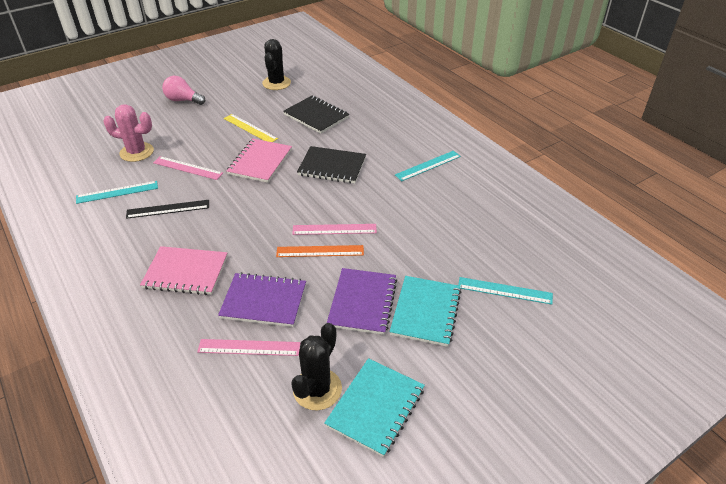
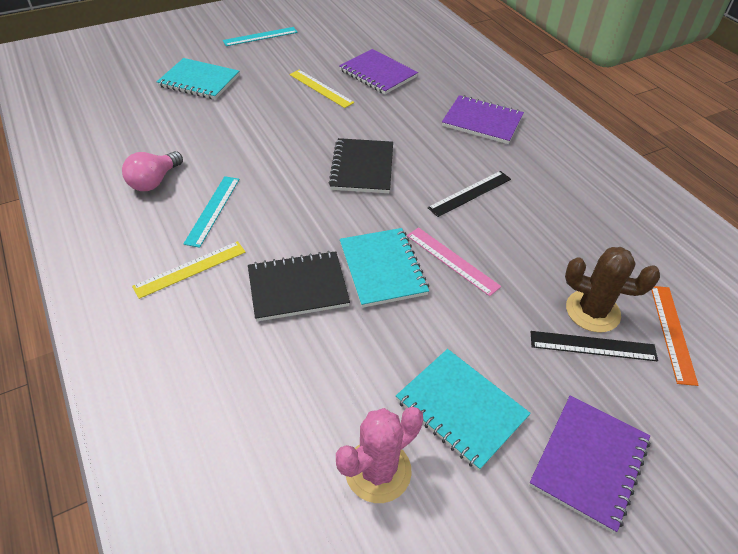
black cactus: [262,39,291,90] [291,323,342,410] = 2 -> none = 0
black ruler: [126,200,209,219] = 1 -> [427,171,511,217] [531,331,658,361] = 2
brown cactus: none = 0 -> [565,247,660,333] = 1
pink notebook: [140,246,228,295] [226,139,292,183] = 2 -> none = 0
pink ruler: [153,156,223,180] [197,339,300,356] [292,224,377,235] = 3 -> [407,227,501,296] = 1
purple notebook: [218,272,306,327] [327,268,397,335] = 2 -> [339,49,418,94] [442,95,524,144] [529,395,650,533] = 3
turquoise notebook: [324,358,425,457] [389,276,461,347] = 2 -> [157,58,240,100] [340,228,429,308] [396,349,531,471] = 3
turquoise ruler: [76,181,158,204] [395,151,461,181] [458,277,553,305] = 3 -> [183,176,239,248] [223,27,298,46] = 2
yellow ruler: [224,114,278,142] = 1 -> [132,241,246,299] [289,70,354,108] = 2

